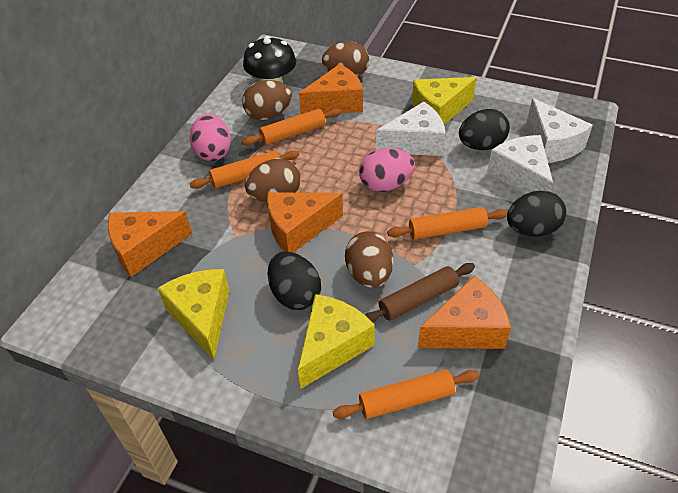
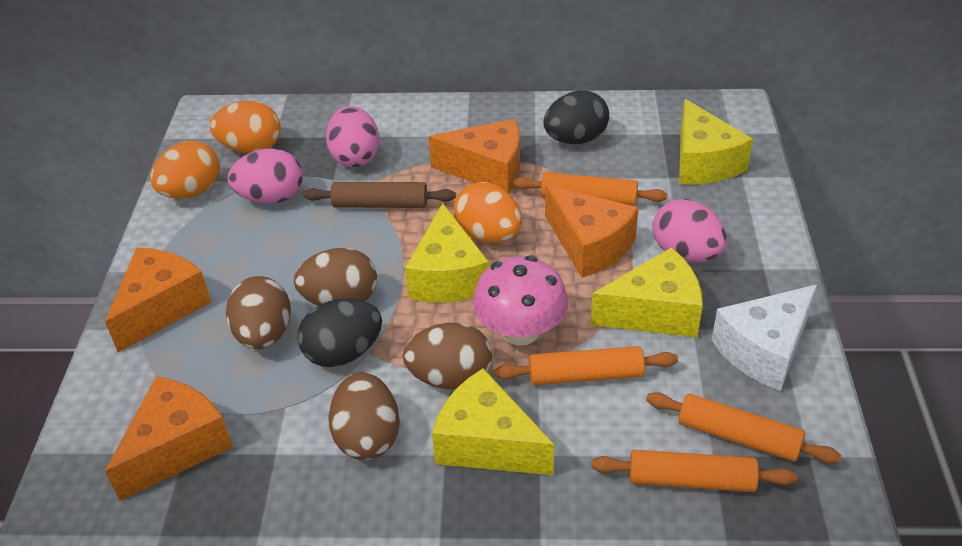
black egg: [268,252,321,310] [459,109,510,150] [507,191,566,237] = 3 -> [297,299,382,367] [544,91,609,144] = 2
black mushroom: [243,36,296,83] = 1 -> none = 0
orange egg: none = 0 -> [150,141,220,199] [210,101,281,153] [453,182,522,243] = 3
pink egg: [190,114,231,161] [359,148,415,192] = 2 -> [228,148,303,204] [326,106,380,167] [653,199,727,262] = 3
pink mushroom: none = 0 -> [473,255,568,346] = 1
white cheese: [376,102,446,156] [487,135,553,194] [527,98,593,163] = 3 -> [711,285,817,391] = 1
yellow cheese: [157,269,230,360] [298,294,375,389] [412,77,477,125] = 3 -> [405,203,489,303] [432,368,554,475] [591,247,703,337] [679,99,753,184] = 4

